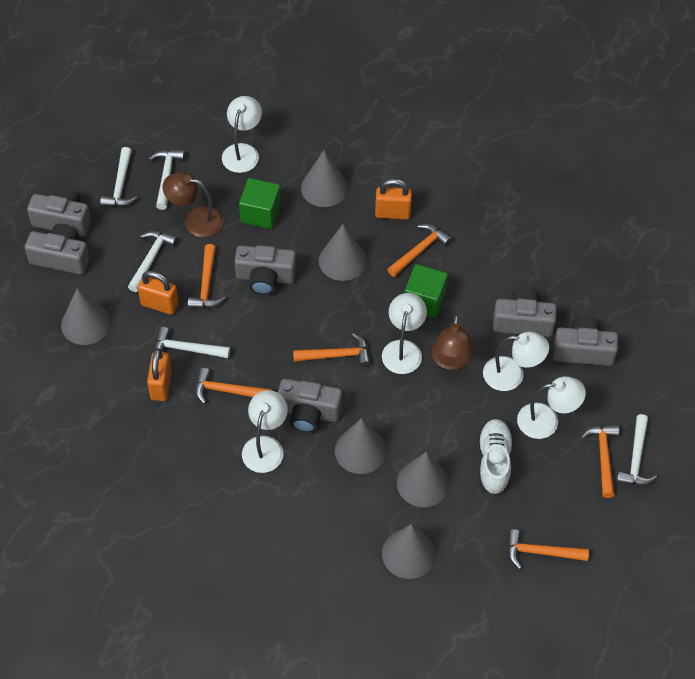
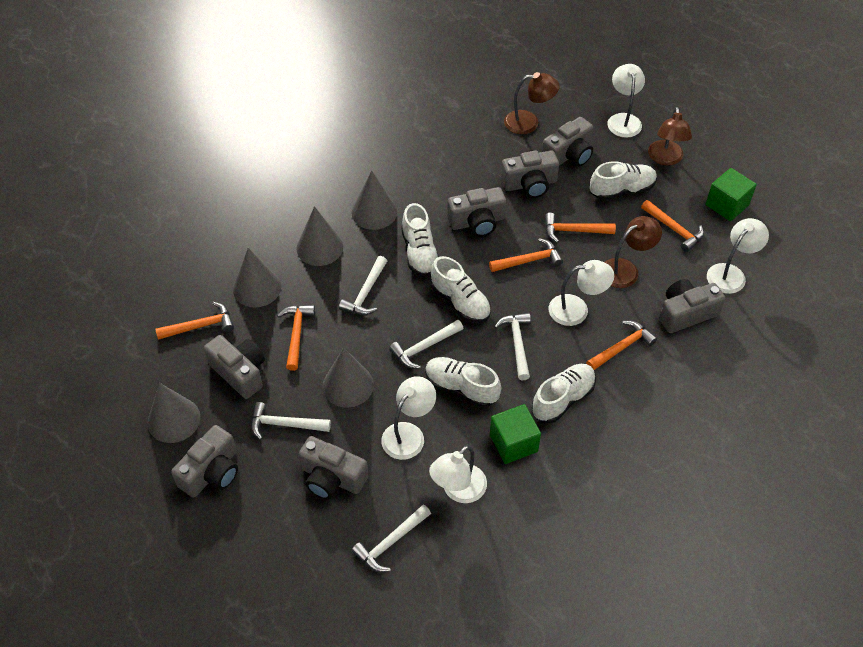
brown lamp: [162,172,223,237] [432,315,473,370] = 2 -> [504,72,560,134] [604,216,662,288] [648,107,692,166] = 3
grey camera: [25,224,90,275] [27,186,91,236] [234,245,296,295] [278,378,342,433] [493,287,557,337] [553,316,618,366] = 6 -> [171,425,238,498] [204,335,265,399] [299,436,368,500] [447,187,506,237] [501,150,559,198] [542,117,593,167] [659,279,725,333] = 7
grey cone: [61,288,111,345] [301,150,348,207] [319,224,367,281] [335,418,387,474] [382,524,435,579] [397,452,449,507] = 6 -> [147,383,201,443] [233,248,281,307] [296,206,343,266] [322,347,374,408] [351,170,397,230] = 5
orange padlock: [138,271,179,315] [147,348,172,401] [375,179,412,220] = 3 -> none = 0
white shoe: [478,419,513,495] = 1 -> [401,203,439,277] [425,357,501,408] [431,256,491,323] [532,364,596,423] [590,161,657,200] = 5

